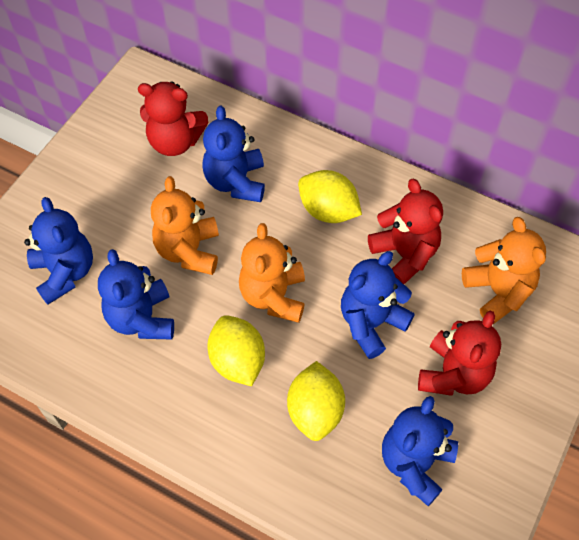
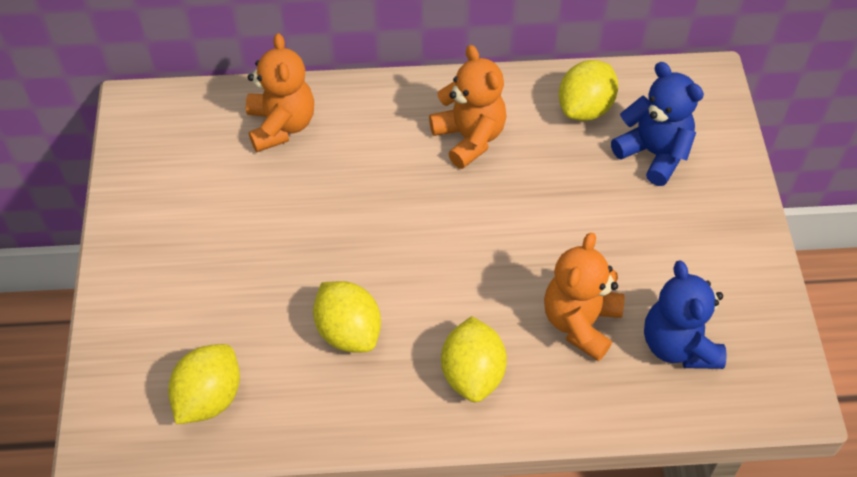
blue teddy bear: [24,197,93,304] [98,249,174,340] [202,105,265,202] [341,251,415,359] [382,396,458,506] = 5 -> [611,62,704,186] [644,261,727,369] = 2
red teddy bear: [138,81,208,156] [368,179,443,284] [418,311,501,396] = 3 -> none = 0
yellow lemon: [208,315,265,386] [287,361,345,441] [298,170,362,223] = 3 -> [168,344,240,424] [313,281,381,353] [441,316,507,402] [559,60,618,121] = 4

